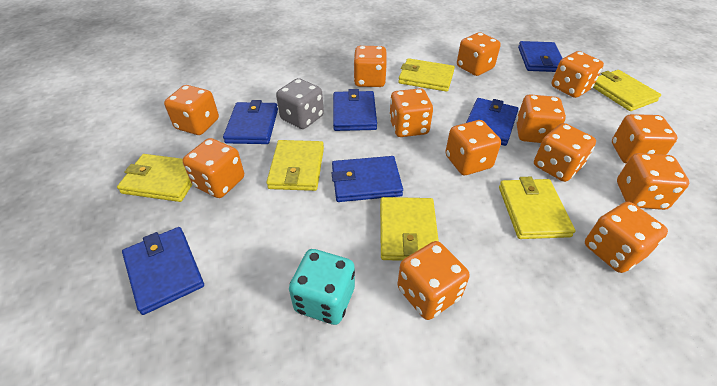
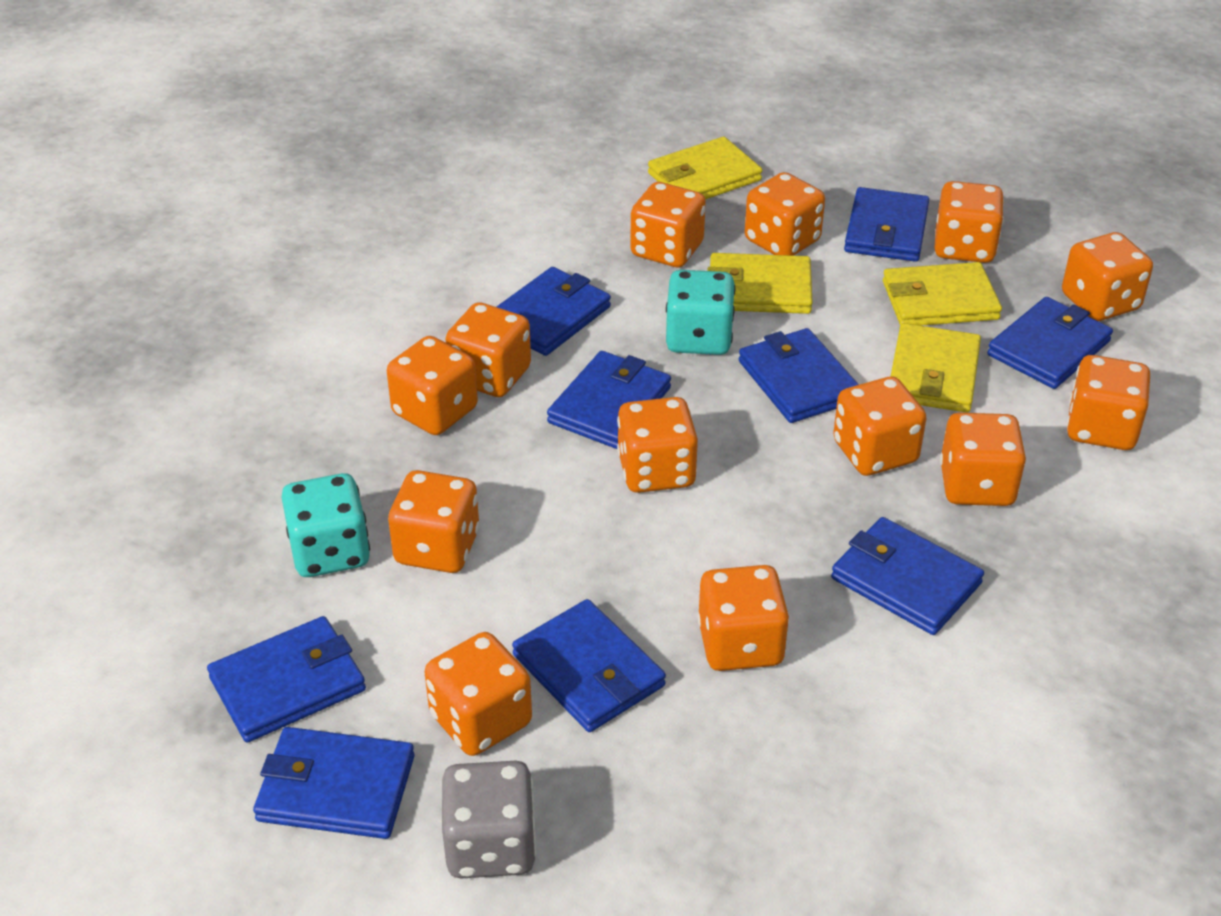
blue wallet: [122,227,204,315] [223,100,278,144] [332,156,403,202] [333,89,377,131] [466,98,519,146] [518,41,563,72] = 6 -> [207,616,366,743] [253,727,415,839] [497,267,611,356] [512,599,666,732] [547,351,671,449] [739,328,859,423] [831,517,984,635] [844,187,929,262] [987,297,1113,389] = 9
turquoise dice: [289,249,355,325] = 1 -> [281,473,370,577] [666,270,735,355] = 2
yellow wallet: [117,154,192,202] [266,140,324,191] [380,197,439,261] [398,58,455,92] [499,177,576,239] [593,70,661,111] = 6 -> [648,137,762,199] [708,253,813,314] [883,262,1002,326] [890,323,981,413] = 4

